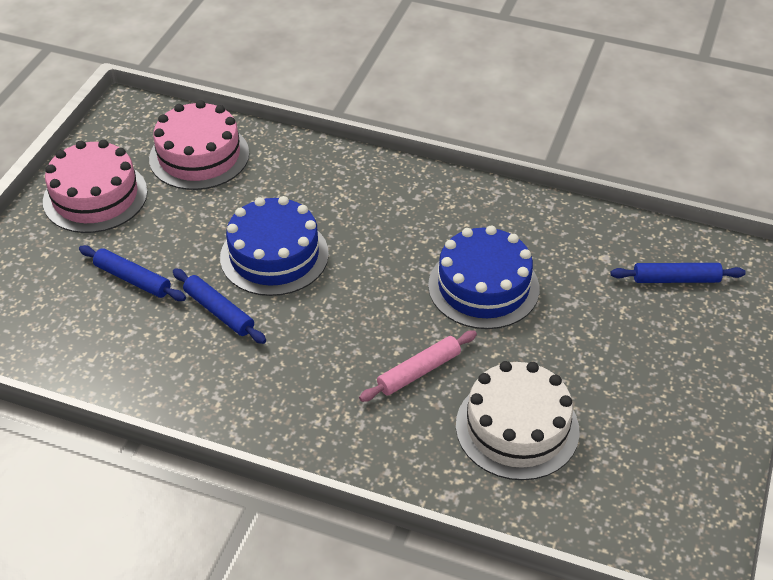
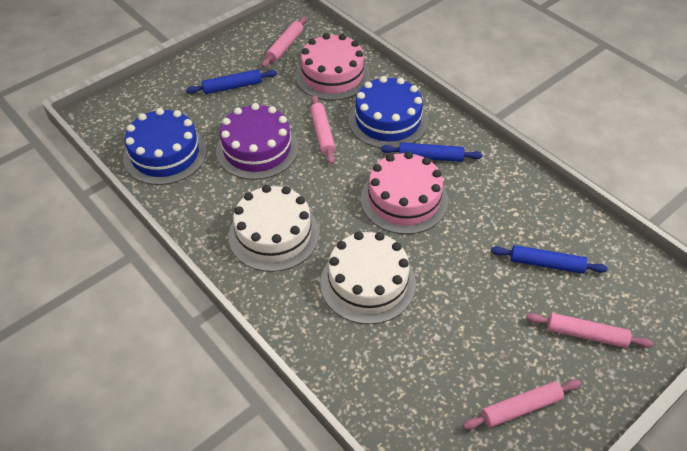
pink rolling pin: [359,331,477,402] = 1 -> [261,16,307,68] [310,95,335,164] [463,380,581,430] [527,313,653,348] = 4
purple cake: none = 0 -> [216,103,298,180] = 1
white cake: [456,361,580,480] = 1 -> [229,185,319,272] [320,231,416,324] = 2

